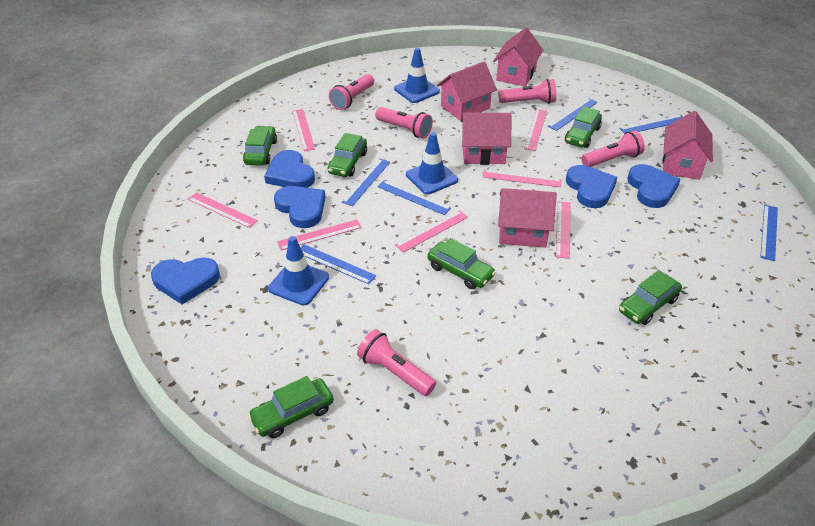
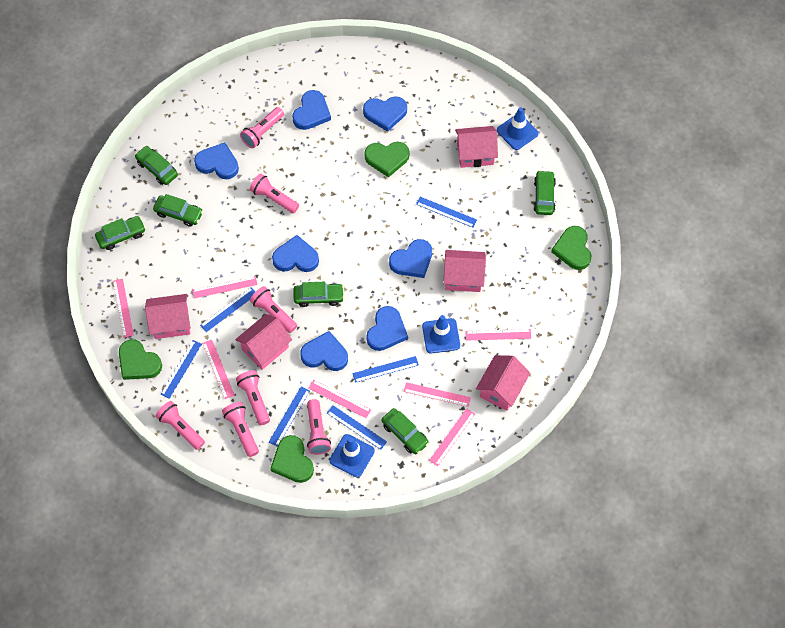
blue heart: [151,257,220,305] [264,150,315,188] [274,186,326,228] [566,165,617,208] [628,164,680,208] = 5 -> [194,142,239,179] [272,235,319,272] [292,90,331,130] [300,331,348,371] [363,96,407,132] [366,306,408,351] [389,239,432,278] = 7
green heart: none = 0 -> [119,339,162,380] [270,435,314,483] [364,142,410,178] [551,226,591,270] = 4
pink flashlight: [329,74,374,110] [357,329,436,396] [375,107,433,138] [498,79,556,104] [581,130,645,167] = 5 -> [156,401,205,450] [222,402,259,457] [236,370,270,425] [240,107,284,148] [250,173,299,213] [250,286,297,333] [307,399,331,455] = 7

